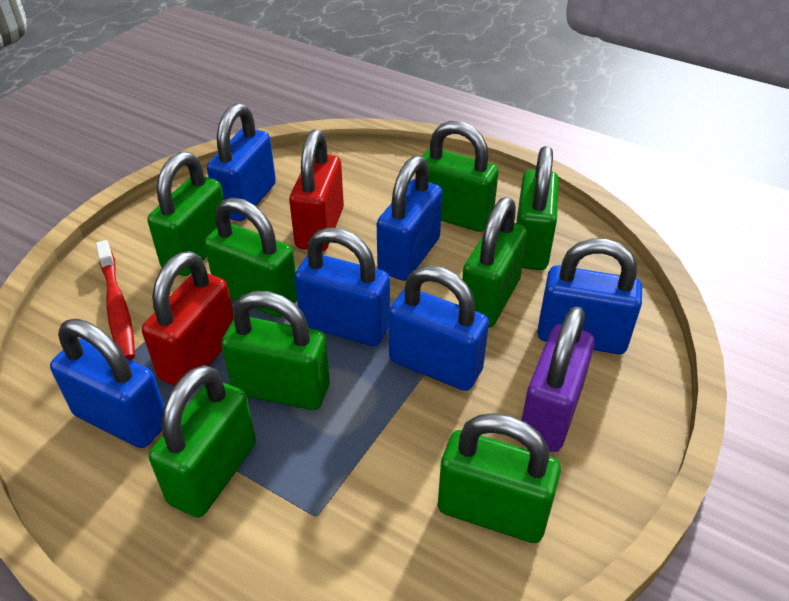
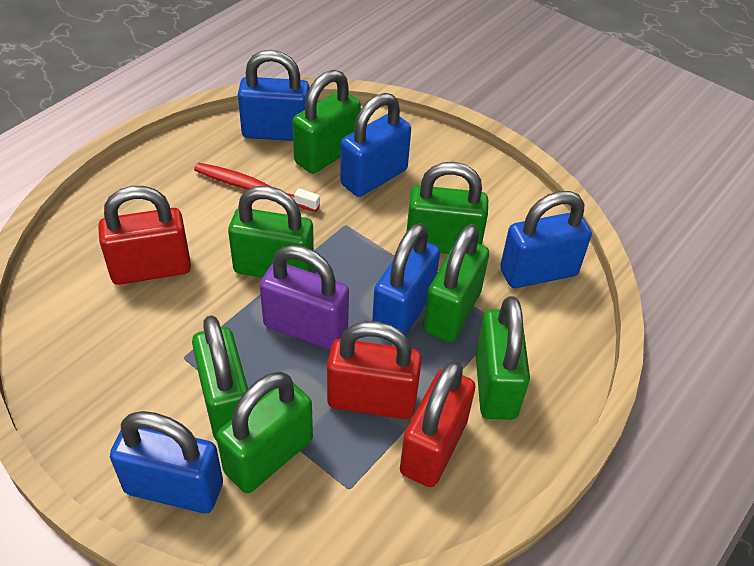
blue padlock: [50,319,164,448] [207,103,276,221] [294,228,390,346] [377,156,442,281] [389,265,489,391] [537,239,642,354] = 6 -> [110,411,223,514] [238,50,310,141] [340,93,411,197] [372,223,440,335] [500,191,592,288] = 5
green padlock: [147,151,224,276] [149,365,256,518] [204,197,297,317] [221,291,330,410] [422,121,499,232] [438,413,561,543] [462,197,527,328] [516,146,559,270] = 8 -> [192,315,248,441] [216,372,313,493] [228,186,314,278] [292,70,361,174] [407,162,488,254] [423,224,489,342] [475,296,530,420] = 7
red padlock: [142,251,233,386] [289,130,344,251] = 2 -> [98,186,191,285] [327,321,422,419] [400,360,475,487] = 3

